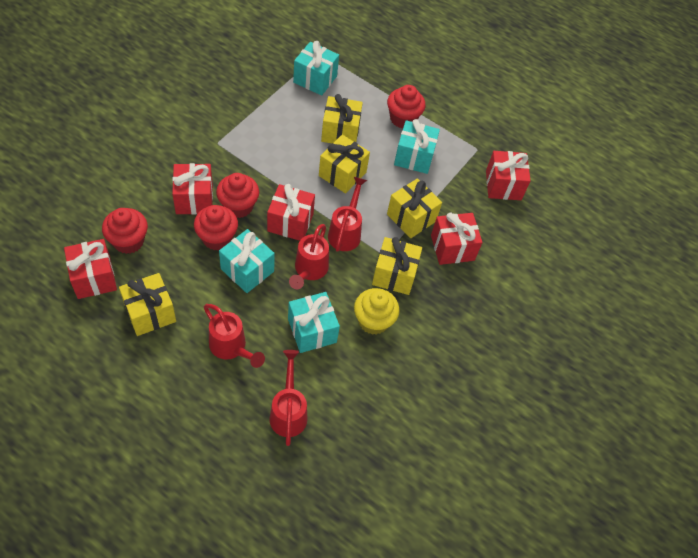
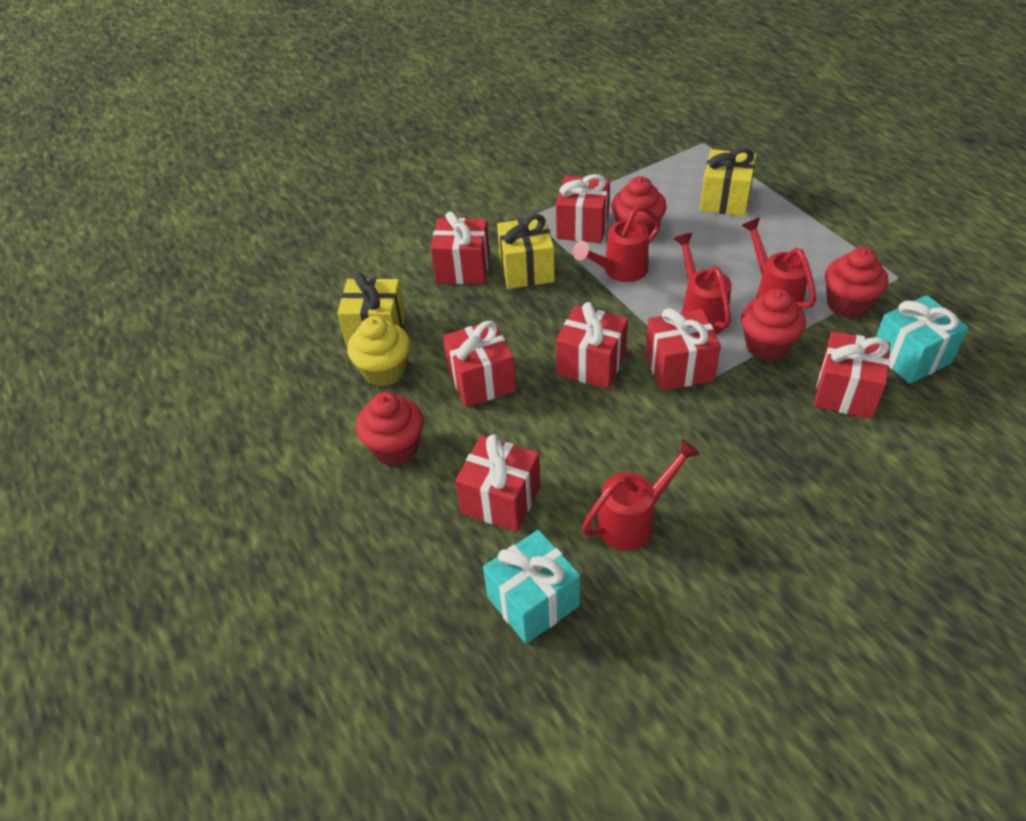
red gift: [64,239,117,299] [172,163,213,215] [267,184,315,241] [431,212,483,265] [486,151,531,200] = 5 -> [431,211,490,284] [443,320,516,407] [455,434,540,532] [556,174,610,243] [556,302,628,389] [645,308,721,391] [814,331,890,419] = 7
turquoise gift: [219,229,275,293] [288,292,340,353] [293,41,339,96] [394,119,440,174] = 4 -> [483,530,580,644] [876,295,969,384] = 2
yellow gift: [119,273,176,336] [319,135,370,193] [321,94,363,143] [372,237,422,295] [387,178,442,238] = 5 -> [337,272,405,348] [497,214,555,289] [700,148,756,216] = 3

